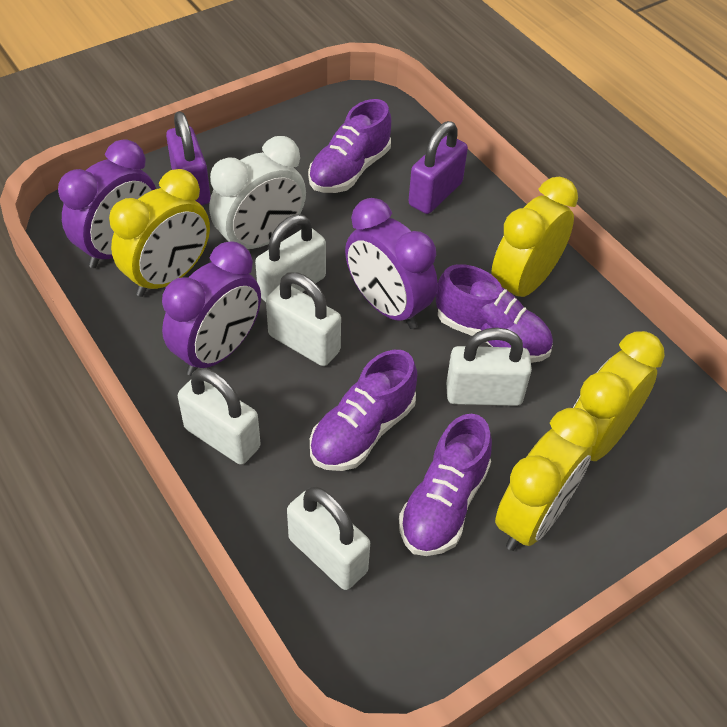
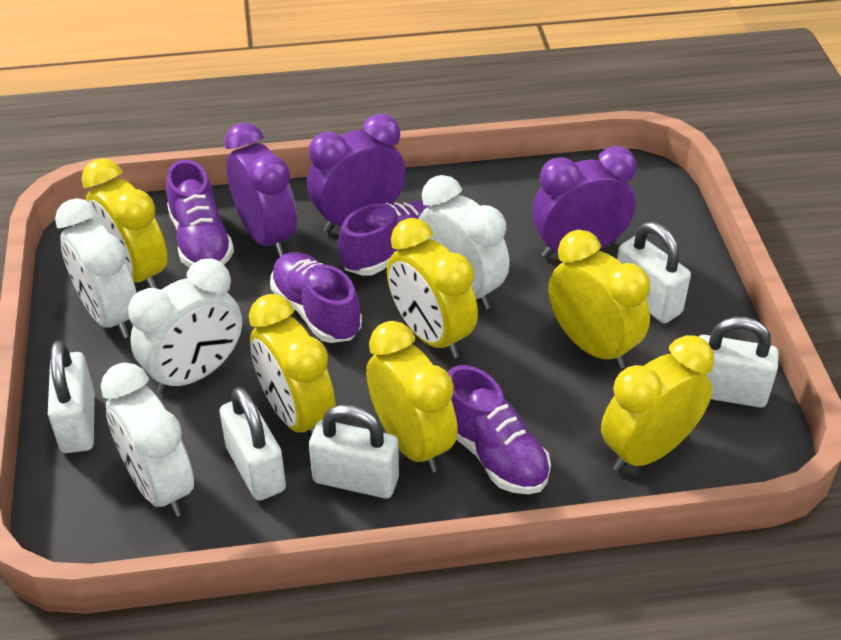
purple padlock: [166,111,211,205] [408,121,468,214] = 2 -> none = 0
white clock: [209,136,306,249] = 1 -> [55,198,137,339] [101,363,194,517] [128,259,242,394] [418,175,510,310] = 4
yellow clock: [109,169,210,297] [491,177,578,297] [495,408,598,551] [573,331,665,461] = 4 -> [82,158,167,289] [249,294,335,438] [366,321,458,473] [387,218,478,358] [548,230,650,369] [601,335,714,472] = 6

